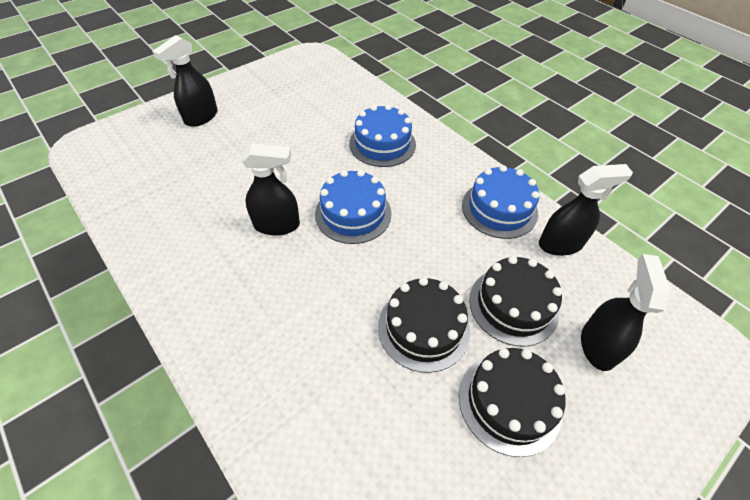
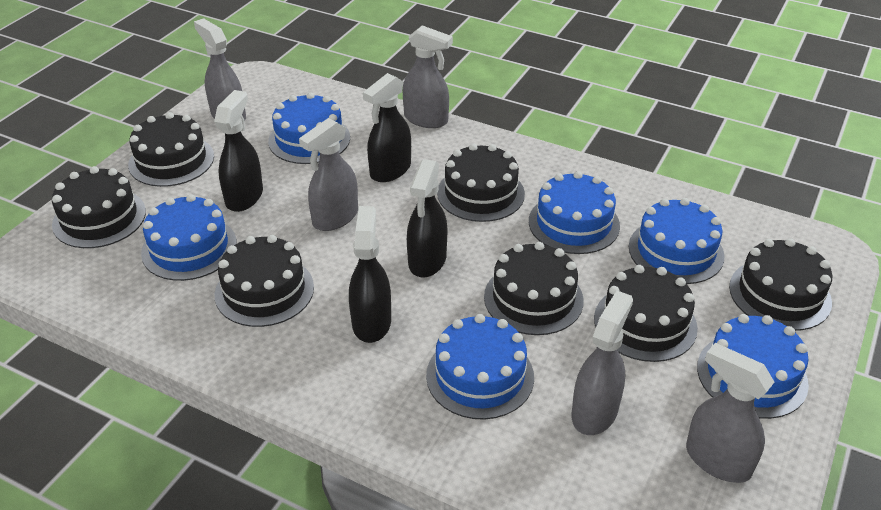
black cake: [378,277,470,373] [459,348,566,457] [469,256,562,347] = 3 -> [52,166,146,248] [128,112,214,187] [215,235,314,327] [437,143,525,222] [484,242,584,335] [594,265,698,362] [729,238,832,331] = 7
blue cake: [315,170,392,244] [349,104,416,167] [462,165,540,239] = 3 -> [141,194,237,281] [268,92,350,164] [426,314,534,420] [529,171,620,254] [629,198,725,284] [697,314,809,419] = 6
grey spray bottle: none = 0 -> [194,18,246,121] [299,118,358,231] [403,25,453,128] [572,291,633,435] [686,343,774,483] = 5

